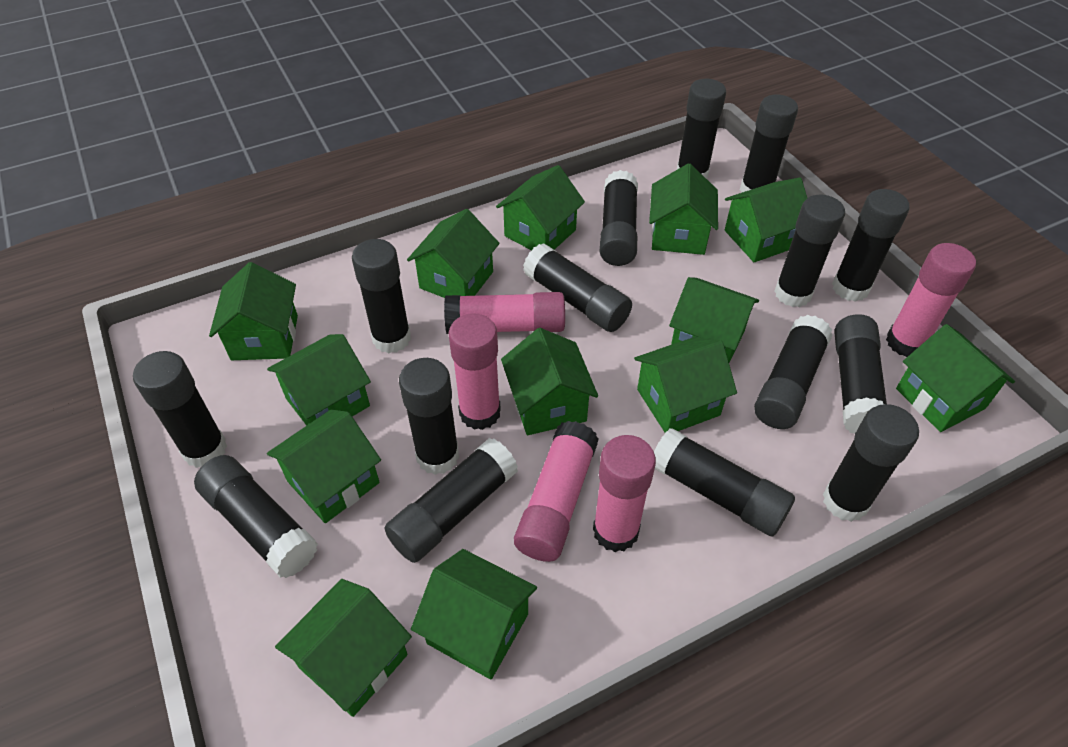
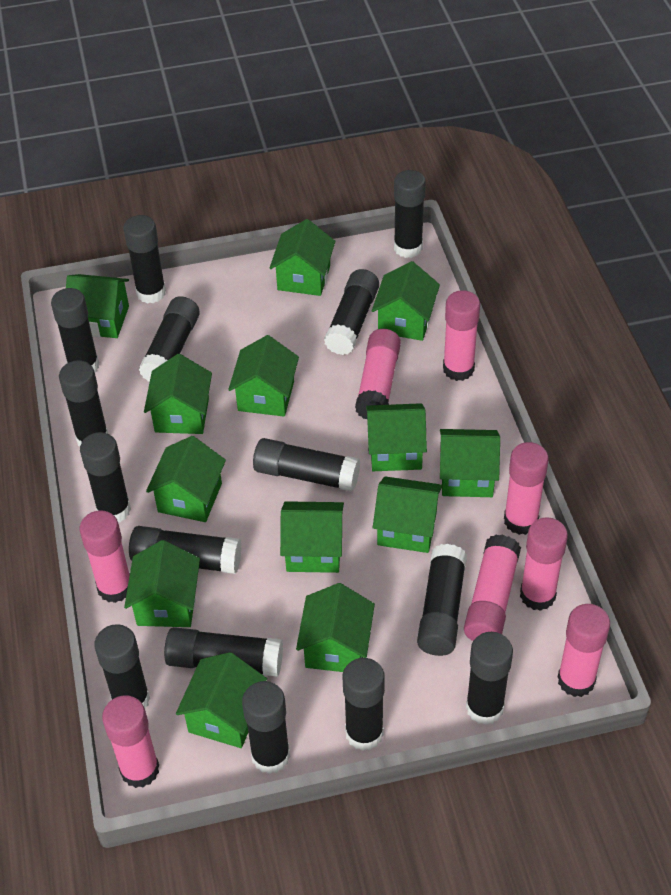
pink glue stick: [444,292,565,334] [448,313,501,430] [514,421,599,562] [593,435,656,552] [886,243,976,357] = 5 -> [79,510,130,603] [102,695,159,788] [355,329,401,419] [443,290,480,381] [464,535,521,641] [504,442,549,535] [520,517,568,611] [558,604,610,697] = 8

